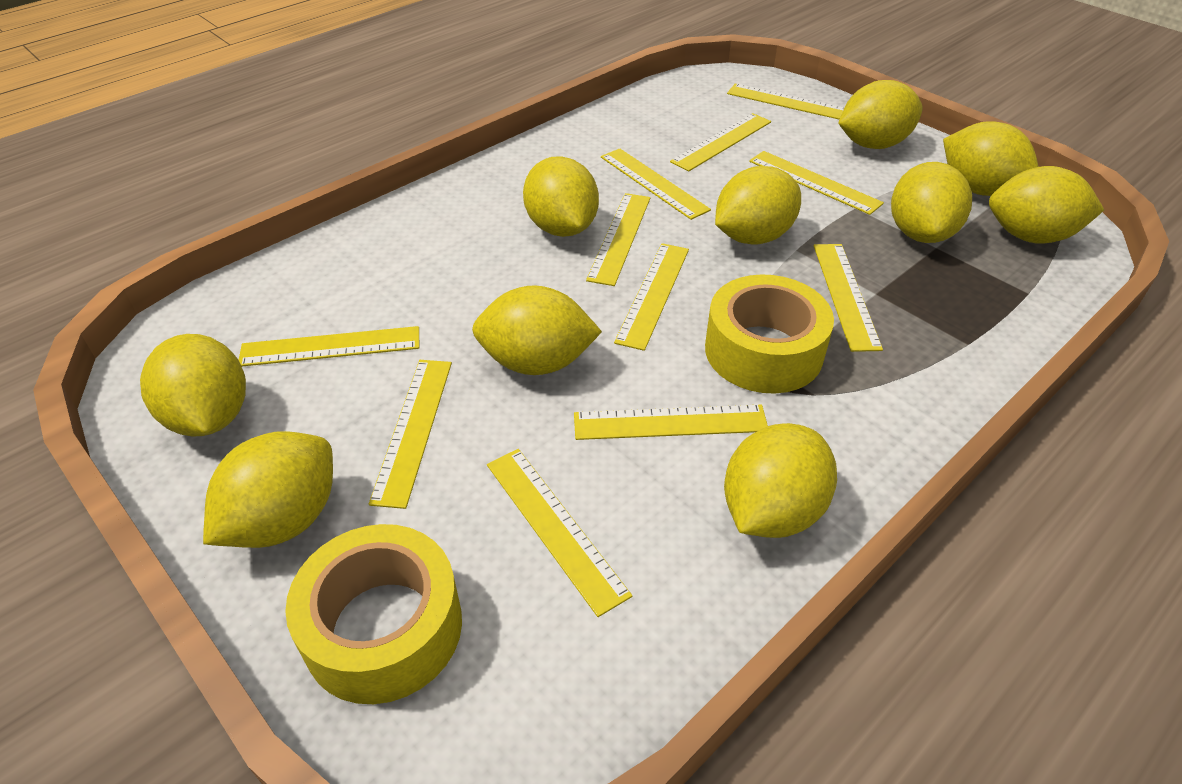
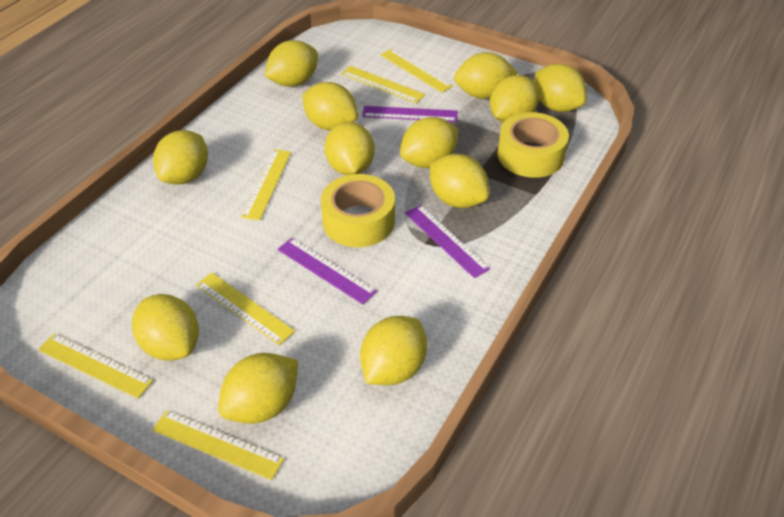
purple ruler: none = 0 -> [277,238,377,304] [362,106,458,122] [405,205,490,278] = 3
yellow lemon: [140,334,246,437] [203,431,333,548] [472,285,602,375] [523,156,599,237] [715,166,801,244] [724,423,837,538] [838,80,923,149] [891,162,972,243] [943,121,1038,196] [989,166,1104,244] = 10 -> [132,294,199,360] [153,130,208,185] [218,353,298,424] [265,40,318,87] [302,82,358,131] [324,122,375,175] [360,316,427,385] [400,117,458,168] [430,154,489,208] [454,52,518,99] [490,75,539,123] [534,64,587,112] = 12
yellow ruler: [239,326,419,367] [369,360,452,509] [487,449,632,617] [574,405,768,440] [586,193,650,286] [601,149,711,220] [614,243,689,351] [670,113,771,171] [727,84,844,119] [749,151,884,215] [814,244,883,352] = 11 -> [38,334,153,399] [152,410,284,480] [196,273,295,345] [241,149,291,221] [341,66,425,103] [381,49,453,93] = 6

